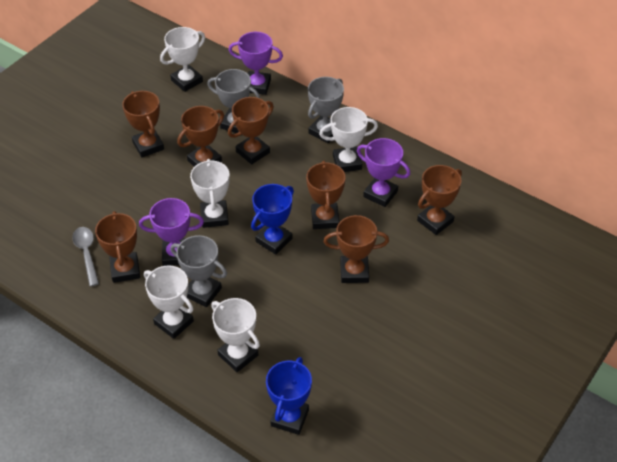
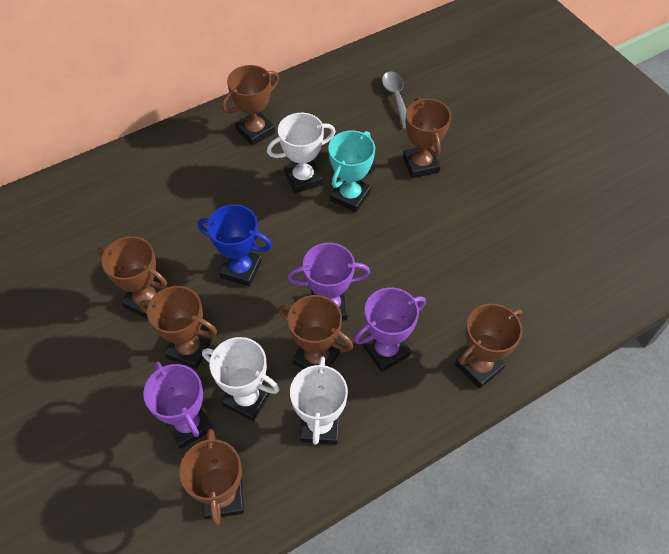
blue trophy: [251,184,294,255] [266,357,312,435] = 2 -> [198,204,272,287] = 1
grey trophy: [171,235,227,307] [207,69,260,133] [308,77,344,143] = 3 -> none = 0
turquoise trophy: none = 0 -> [328,130,375,212] = 1
white trophy: [144,265,194,339] [160,27,205,92] [190,159,230,228] [211,298,260,372] [319,107,378,172] = 5 -> [202,337,280,421] [267,113,335,194] [290,357,348,445] = 3

